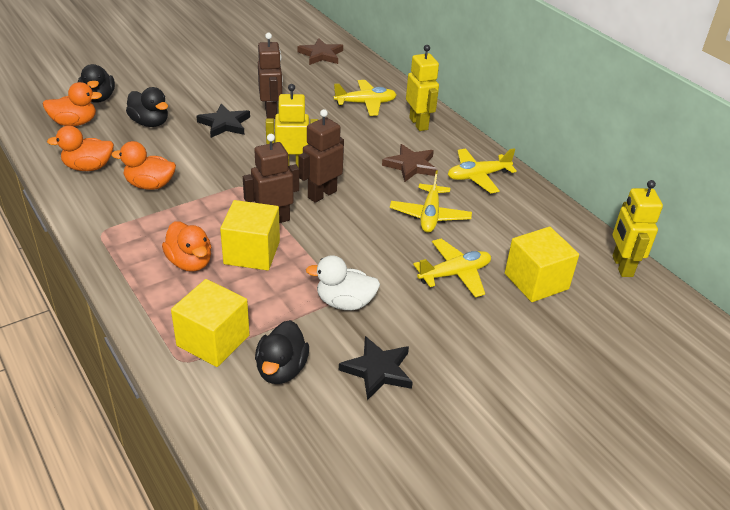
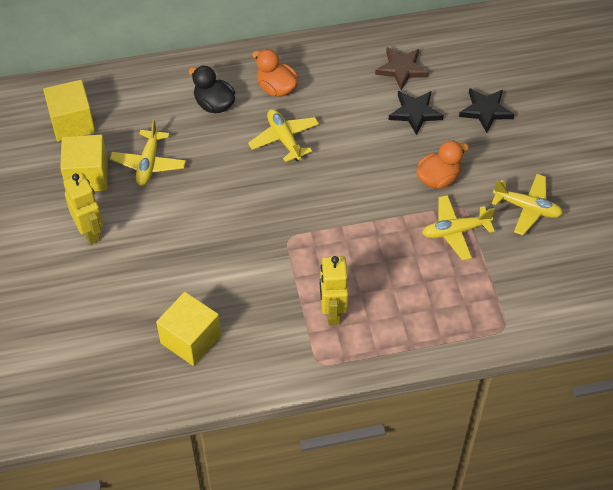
black duck: [78,64,115,103] [126,87,168,127] [255,320,309,384] = 3 -> [189,65,235,113] = 1
brown robot: [243,134,299,223] [258,33,283,119] [298,109,344,203] = 3 -> none = 0
brown star: [297,38,343,65] [382,144,438,182] = 2 -> [375,47,429,90] = 1
orange duck: [43,82,102,126] [47,126,114,171] [111,141,176,190] [162,221,211,272] = 4 -> [252,49,298,97] [416,140,469,189] = 2
white duck: [306,255,380,310] = 1 -> none = 0
yellow robot: [266,84,318,166] [406,45,439,131] [612,180,663,277] = 3 -> [63,173,103,245] [320,256,349,325] = 2

